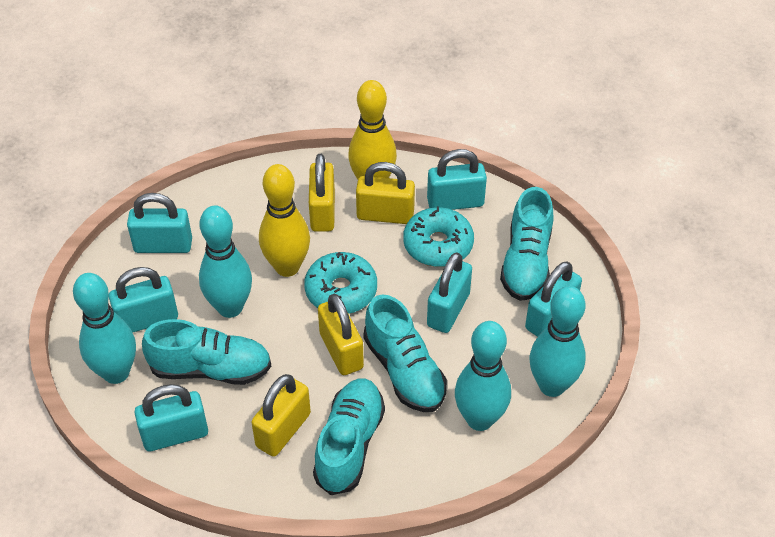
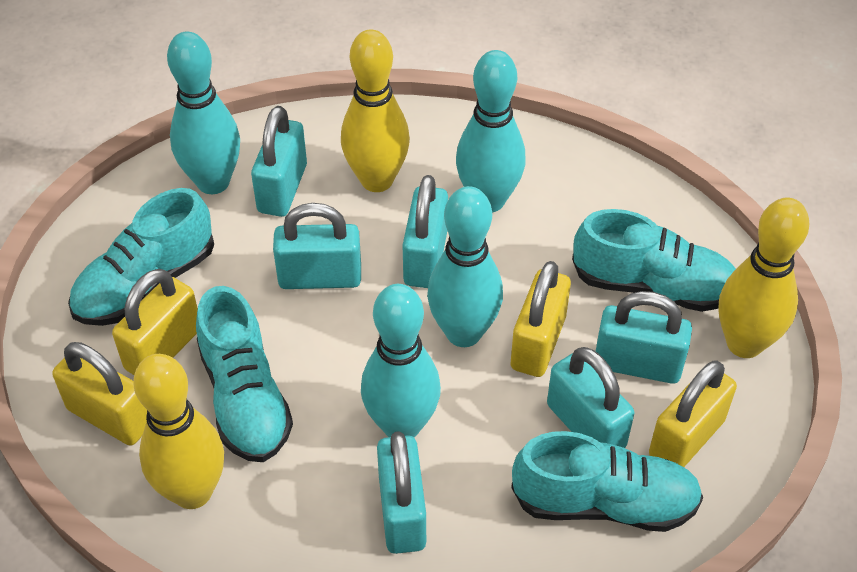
turquoise donut: [304,252,377,314] [403,207,474,267] = 2 -> none = 0
yellow bowling pin: [259,164,310,277] [348,80,397,179] = 2 -> [133,354,224,509] [341,29,410,192] [719,198,810,358] = 3

